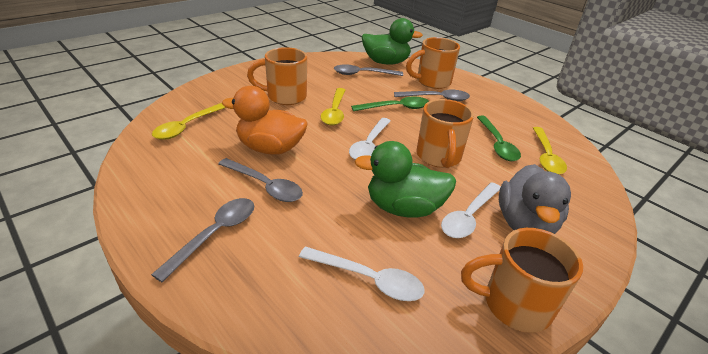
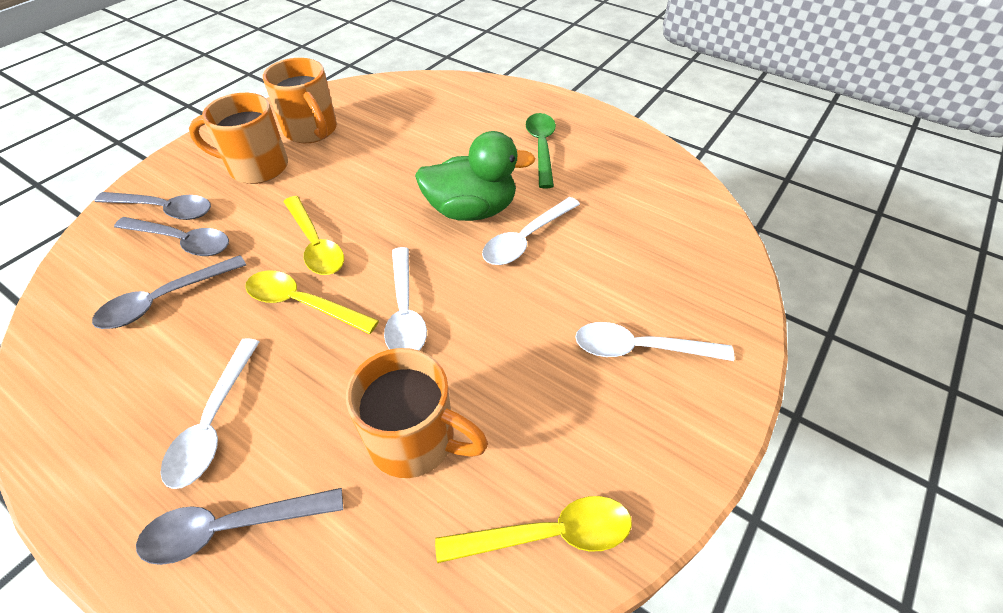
green duck: [354,141,456,218] [362,18,423,65] = 2 -> [415,131,536,221] = 1
green spoon: [351,96,429,111] [477,116,521,161] = 2 -> [526,113,556,188] = 1
grey duck: [499,164,571,234] = 1 -> none = 0
orange duck: [222,86,308,155] = 1 -> none = 0
orange mug: [247,47,307,105] [406,37,460,89] [417,99,474,168] [461,228,583,333] = 4 -> [189,93,288,184] [263,58,337,143] [346,348,488,478] = 3
white spoon: [299,246,425,301] [349,118,391,160] [441,182,501,238] = 3 -> [160,338,260,489] [384,247,427,351] [482,197,580,265] [575,322,735,361] = 4

